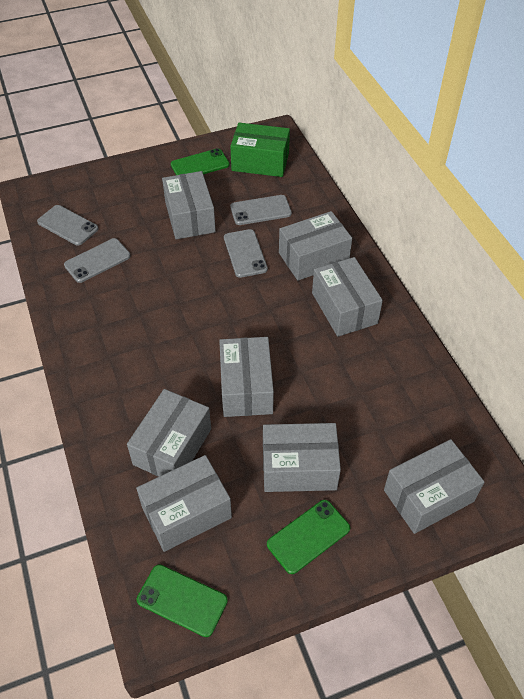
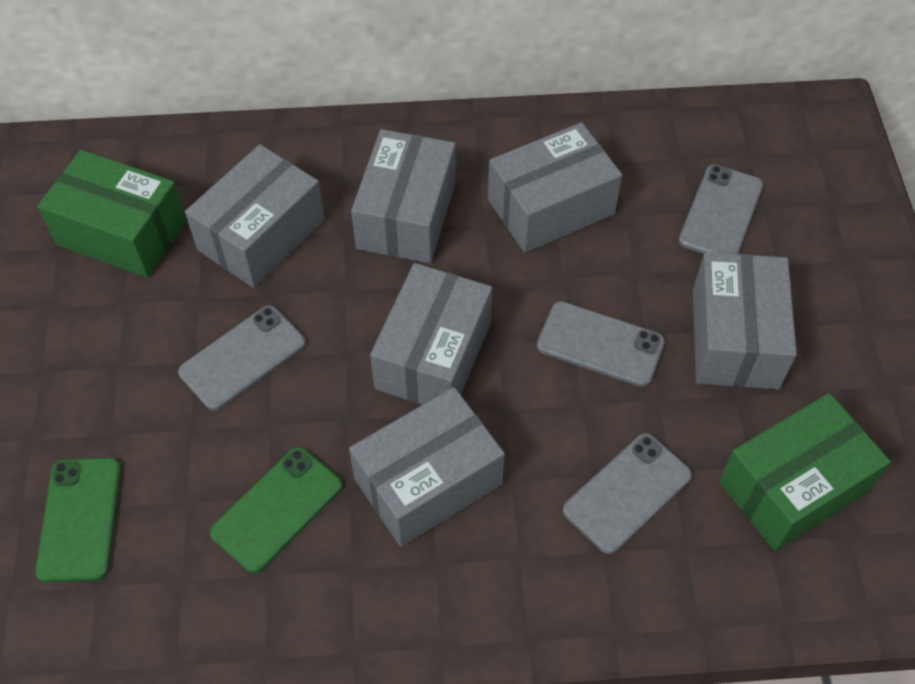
green box: [230,123,290,177] = 1 -> [37,150,187,278] [719,393,891,551] = 2
green phone: [137,564,228,637] [171,148,230,175] [267,500,350,574] = 3 -> [35,458,121,582] [210,447,342,573] = 2
grey box: [127,389,211,477] [136,455,232,552] [162,171,216,239] [219,337,274,417] [263,423,341,492] [279,211,352,281] [312,257,383,337] [384,439,484,534] = 8 -> [185,144,325,288] [349,387,505,547] [351,129,456,263] [370,263,492,405] [488,122,622,253] [693,252,797,389] = 6

